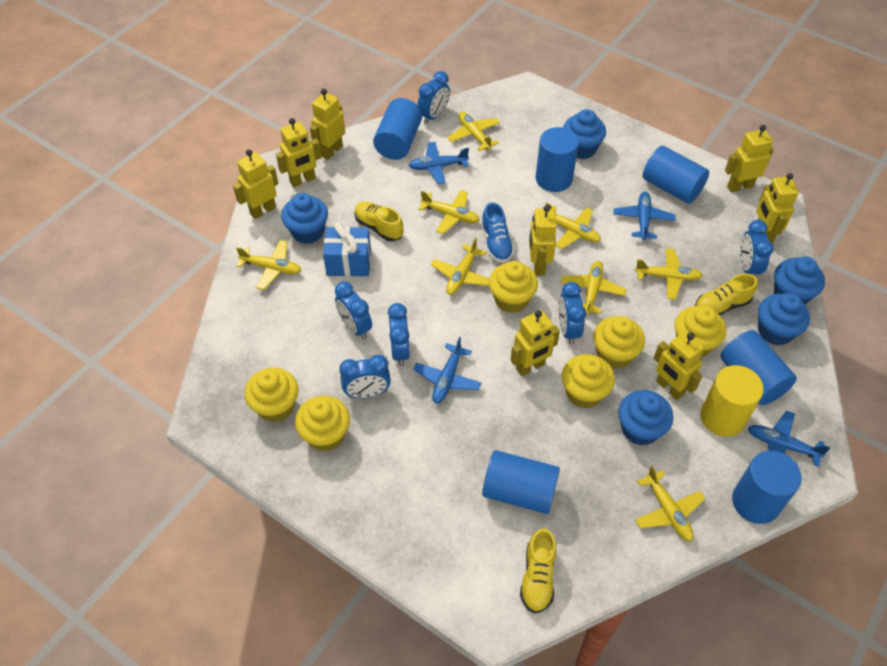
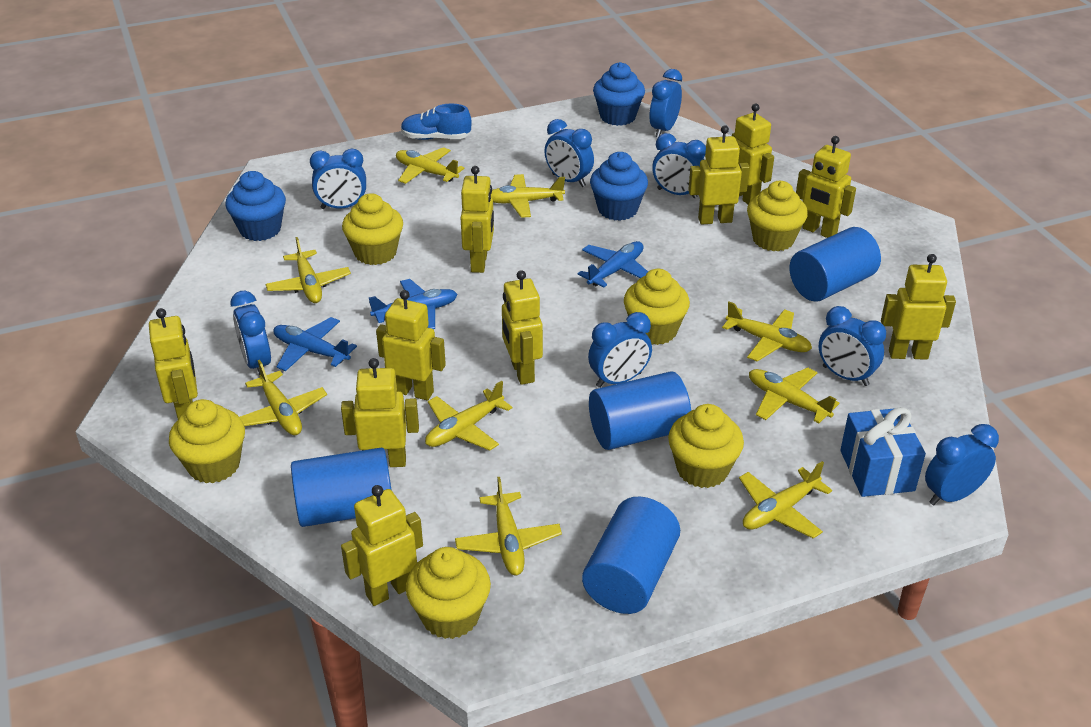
blue clock: [335,281,372,339] [339,355,391,398] [388,303,410,366] [418,71,450,124] [559,282,586,344] [740,220,774,275] = 6 -> [230,291,271,375] [310,149,366,209] [544,119,594,187] [588,312,652,388] [649,69,682,137] [652,133,706,198] [819,306,886,386] [925,424,999,505] = 8
blue cupcake: [281,193,328,244] [563,109,606,159] [618,390,673,446] [758,293,810,345] [774,257,825,304] = 5 -> [226,171,286,241] [590,152,648,221] [593,62,645,126] = 3
blue cylinder: [373,98,422,160] [482,450,560,514] [536,127,579,192] [643,146,709,204] [720,330,797,405] [732,451,802,524] = 6 -> [291,448,391,527] [582,497,680,614] [589,372,691,450] [789,227,881,302] = 4
blue plane: [408,142,469,184] [413,337,481,404] [614,192,675,241] [748,411,830,467] = 4 -> [273,317,357,371] [369,279,457,329] [578,241,648,288] = 3
yellow cylinder: [700,365,764,437] = 1 -> none = 0
yellow plane: [236,240,301,290] [418,190,479,234] [431,237,489,295] [448,111,500,151] [546,203,601,249] [561,261,626,314] [635,248,703,299] [635,466,705,541] = 8 -> [240,360,327,435] [266,237,351,303] [396,147,465,184] [425,381,512,451] [455,477,562,575] [491,174,565,218] [722,301,812,362] [739,461,832,539] [749,368,839,423] = 9
yellow robot: [233,150,278,219] [276,118,322,187] [310,89,345,160] [511,310,560,376] [529,205,557,275] [653,331,704,400] [725,125,774,192] [756,173,799,243] = 8 -> [149,308,198,419] [341,358,419,467] [341,485,423,606] [376,290,446,401] [461,166,494,273] [502,270,543,385] [688,125,750,224] [732,104,774,205] [796,136,856,238] [881,254,956,360] = 10
yellow shoe: [355,201,404,241] [520,528,556,613] [695,274,758,316] = 3 -> none = 0

